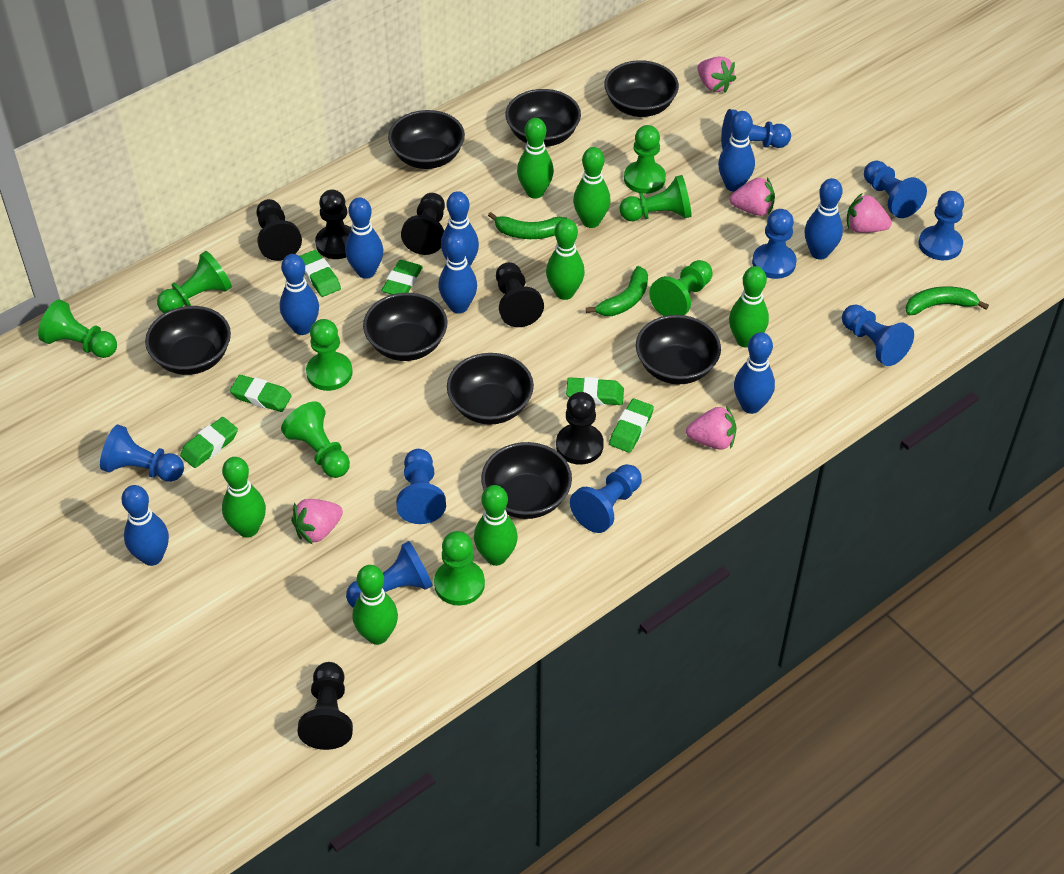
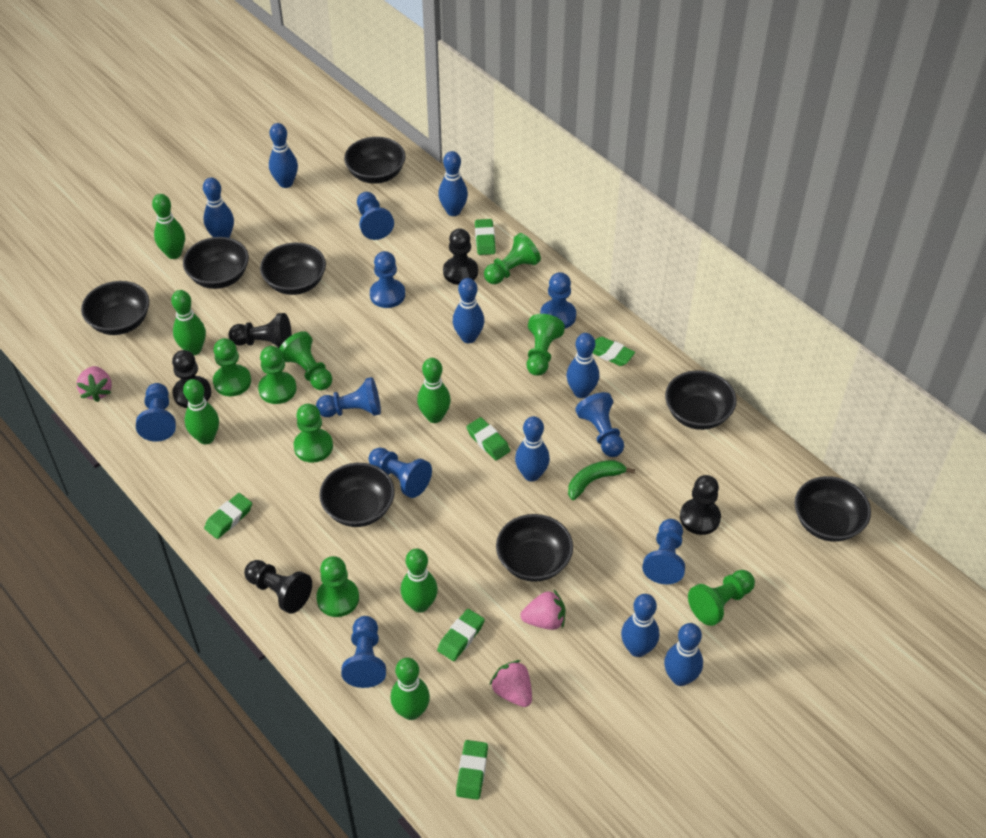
black pawn: [256,199,302,261] [297,662,353,750] [315,190,351,259] [401,193,445,255] [496,262,544,327] [556,392,604,465] = 6 -> [172,350,211,408] [228,313,292,348] [244,560,312,614] [443,228,478,285] [680,475,721,535] = 5
green banana: [488,212,567,239] [586,266,648,316] [905,286,989,315] = 3 -> [568,460,635,500] = 1
green bowling pin: [222,457,266,538] [353,565,398,645] [474,485,518,566] [517,118,554,199] [546,219,585,300] [573,147,610,228] [729,266,769,348] = 7 -> [152,194,185,259] [171,290,206,355] [183,379,219,444] [390,658,430,720] [401,548,438,613] [417,358,451,423] = 6
pink strawberry: [291,499,343,545] [686,406,737,450] [698,57,736,93] [730,178,775,216] [847,193,892,233] = 5 -> [76,366,112,402] [490,660,532,707] [520,590,565,630] = 3

